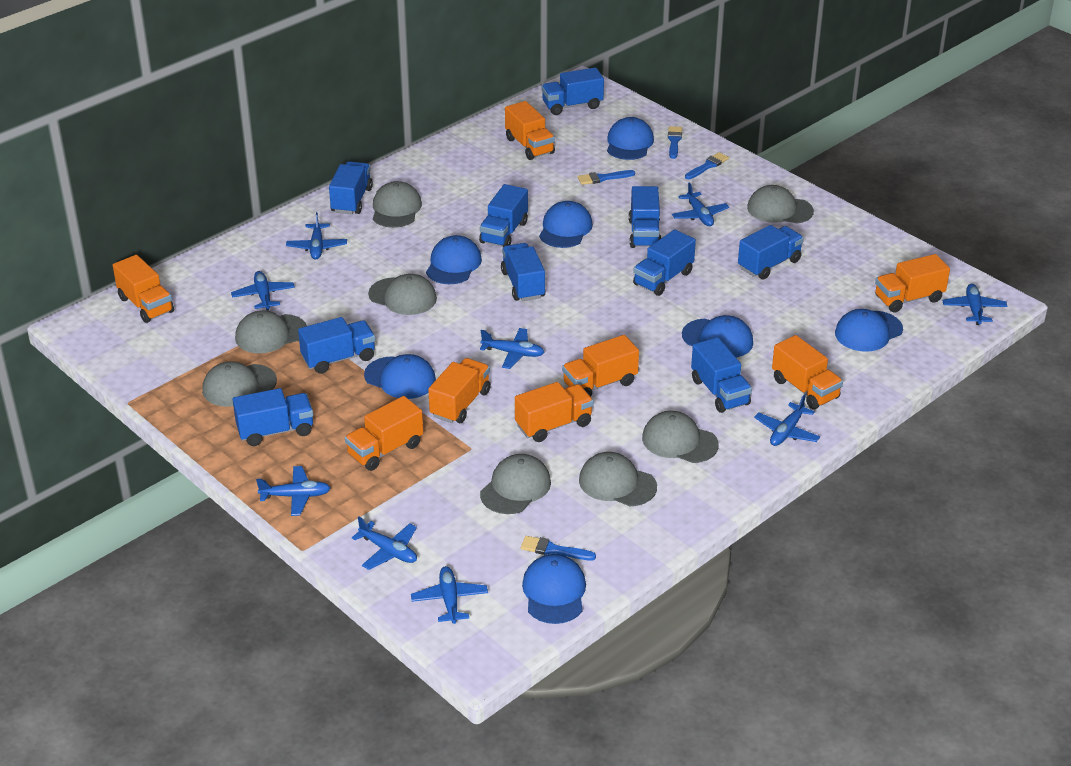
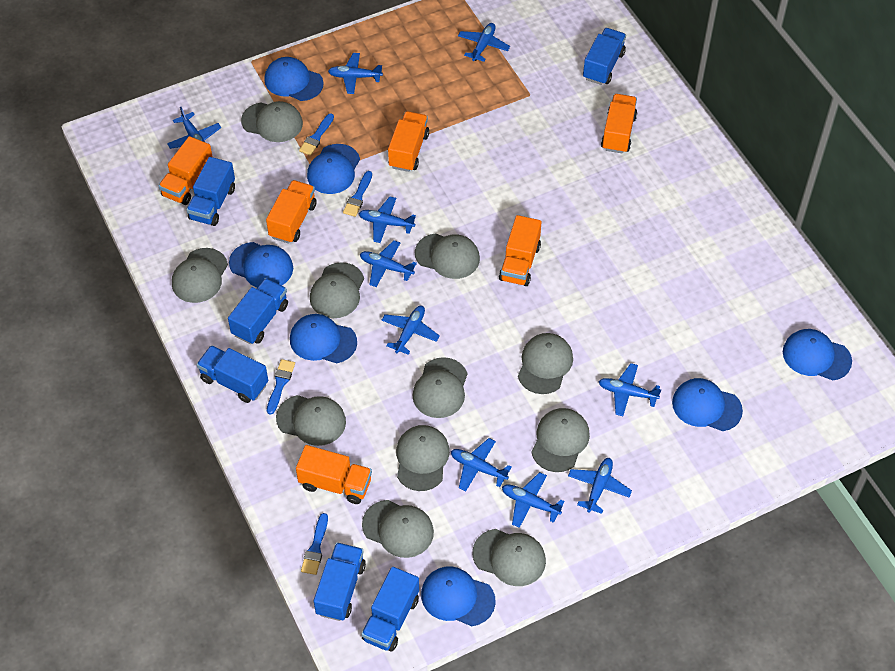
blue plane: [231,271,295,311] [256,466,330,516] [286,212,347,260] [352,516,417,570] [411,566,488,624] [480,328,544,369] [672,182,729,226] [754,394,820,446] [942,284,1008,325] = 9 -> [167,107,221,149] [328,53,383,94] [359,196,416,243] [360,240,417,287] [381,306,440,355] [451,438,512,491] [458,23,510,62] [502,472,565,528] [568,458,632,514] [598,363,661,416] = 10
blue truck: [232,388,313,446] [298,317,375,374] [329,161,373,214] [479,184,528,247] [501,243,546,301] [542,67,604,115] [629,186,661,248] [633,229,696,296] [691,337,752,413] [738,225,804,280] = 10 -> [186,157,235,226] [197,345,268,403] [228,278,288,344] [314,542,366,621] [361,567,419,652] [583,28,626,85] = 6
grey cap: [202,361,277,407] [235,311,307,353] [368,274,437,315] [373,181,422,228] [480,454,551,514] [579,452,657,506] [642,411,719,463] [747,185,814,224] = 8 -> [172,248,228,303] [241,101,303,142] [276,395,346,446] [310,262,364,318] [362,500,434,558] [396,425,450,491] [412,357,468,418] [415,233,480,279] [472,529,546,586] [518,333,573,394] [531,408,590,472] = 11
orange truck: [113,255,174,323] [345,396,423,471] [428,358,491,423] [505,101,555,160] [515,382,593,442] [562,335,639,397] [772,335,843,409] [875,254,950,312] = 8 -> [159,136,213,205] [266,180,317,243] [296,445,372,504] [388,111,429,172] [499,215,541,286] [601,94,637,154] = 6

